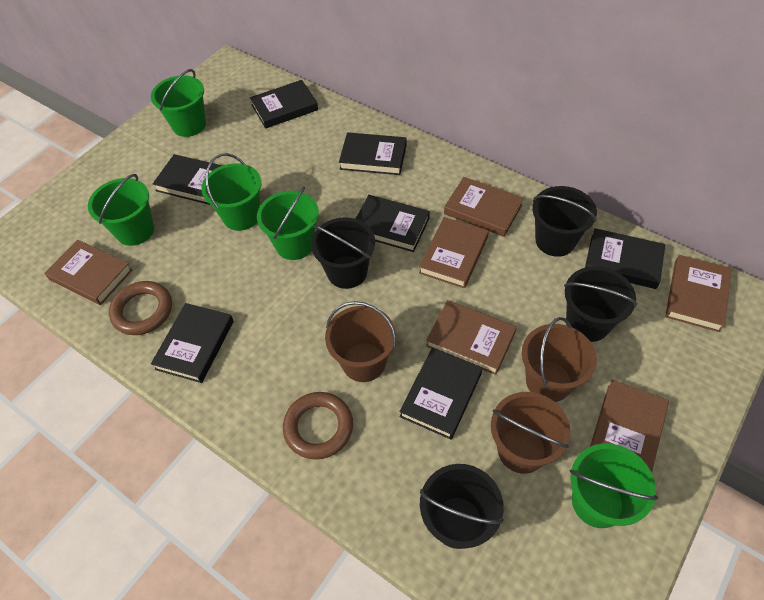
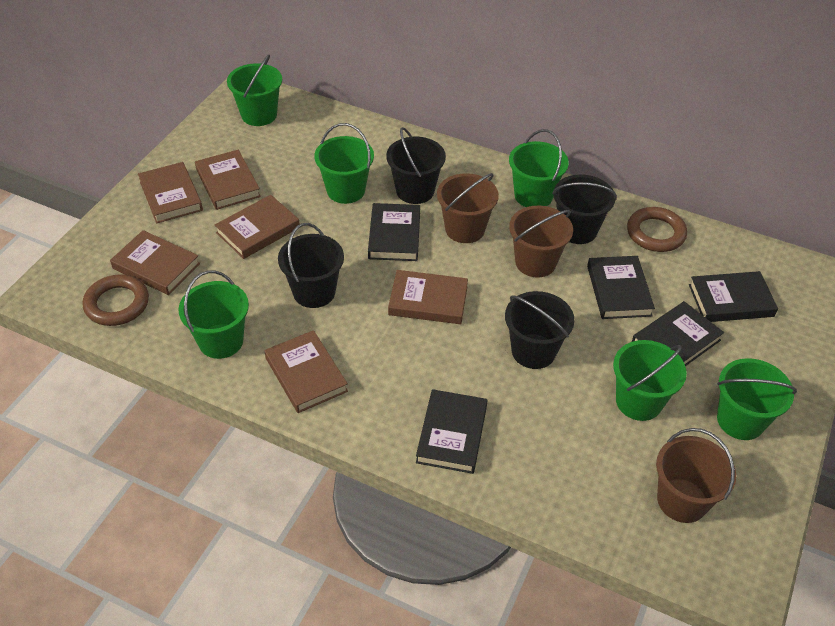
black book: [151,303,234,383] [153,154,223,205] [250,80,318,129] [339,132,406,175] [356,195,430,252] [399,348,482,440] [585,228,665,289] = 7 -> [368,203,420,261] [416,389,488,474] [587,256,655,319] [632,301,724,366] [689,271,778,322] = 5
green bucket: [88,174,154,246] [151,69,206,137] [201,153,261,231] [257,186,319,260] [569,443,658,528] = 5 -> [179,271,249,359] [227,54,282,126] [314,123,374,204] [509,129,569,207] [613,340,687,421] [717,358,797,440] = 6

